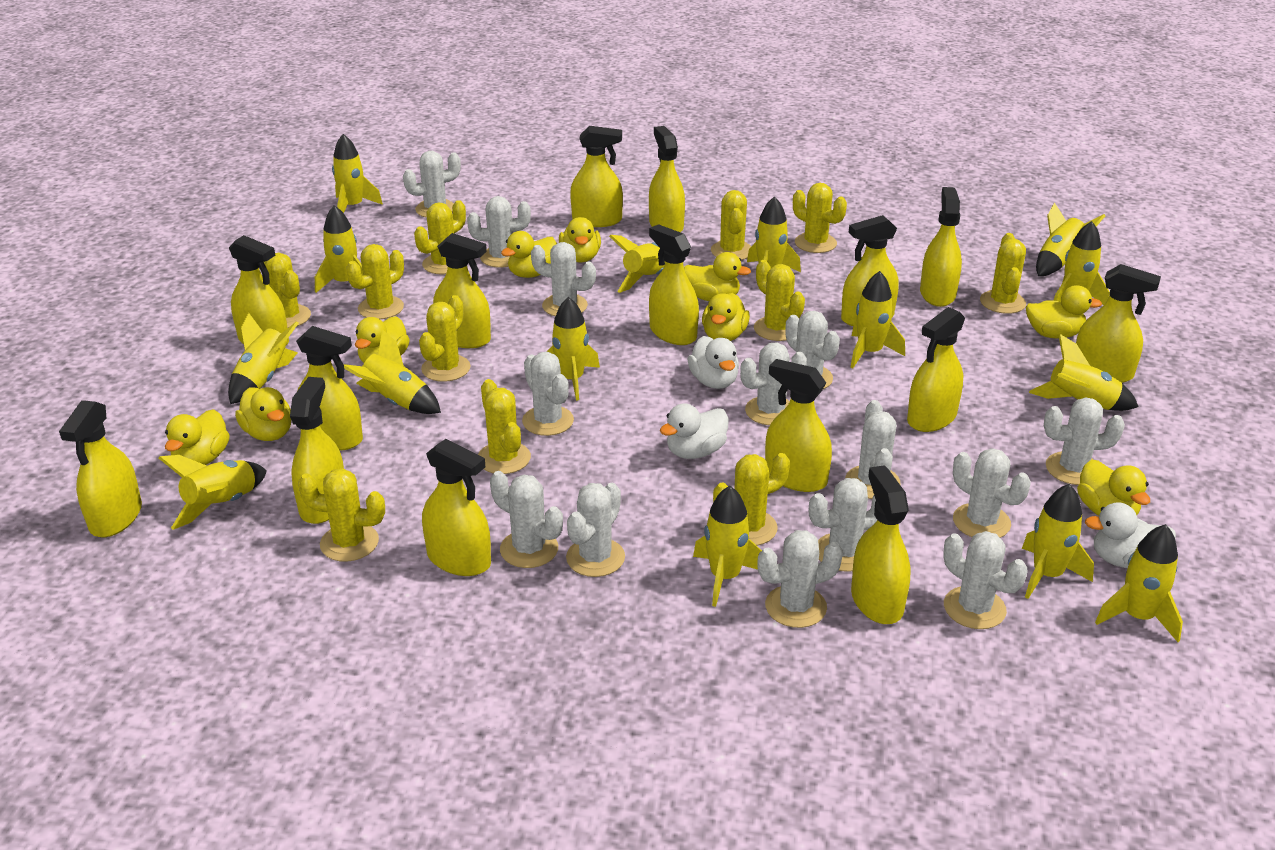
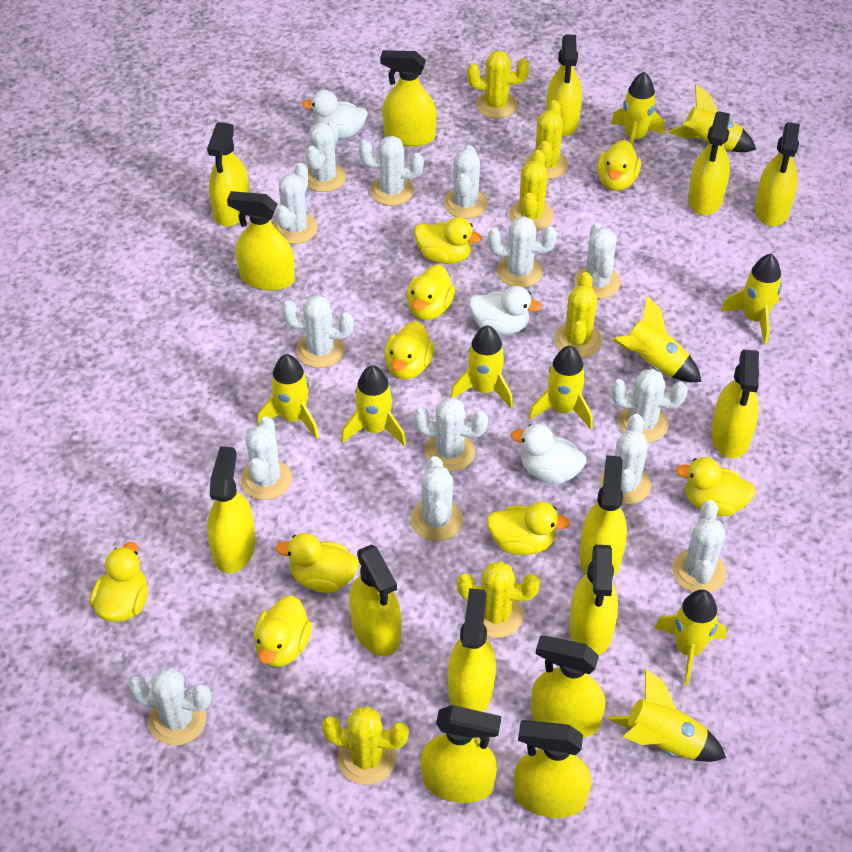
yellow cactus: [264,253,311,328] [298,468,385,562] [346,244,404,319] [414,200,466,274] [419,295,471,382] [478,379,531,474] [711,190,751,260] [713,453,790,545] [754,260,805,341] [793,183,847,253] [980,233,1026,314] = 11 -> [322,706,409,785] [457,561,540,638] [467,50,529,118] [509,150,553,230] [525,100,568,179] [554,272,602,358] = 6
yellow rocket: [159,455,267,530] [228,313,299,404] [315,205,363,293] [332,134,383,213] [343,329,441,414] [546,297,600,401] [609,235,666,293] [693,486,762,607] [747,196,801,272] [850,271,905,368] [1022,484,1094,599] [1029,334,1138,411] [1036,202,1105,276] [1054,221,1110,305] [1095,524,1183,642] = 15 -> [257,354,319,439] [341,365,406,446] [450,325,513,409] [529,346,593,429] [608,669,726,762] [611,72,665,146] [612,296,702,382] [654,589,727,686] [668,84,757,152] [720,254,782,345] = 10

